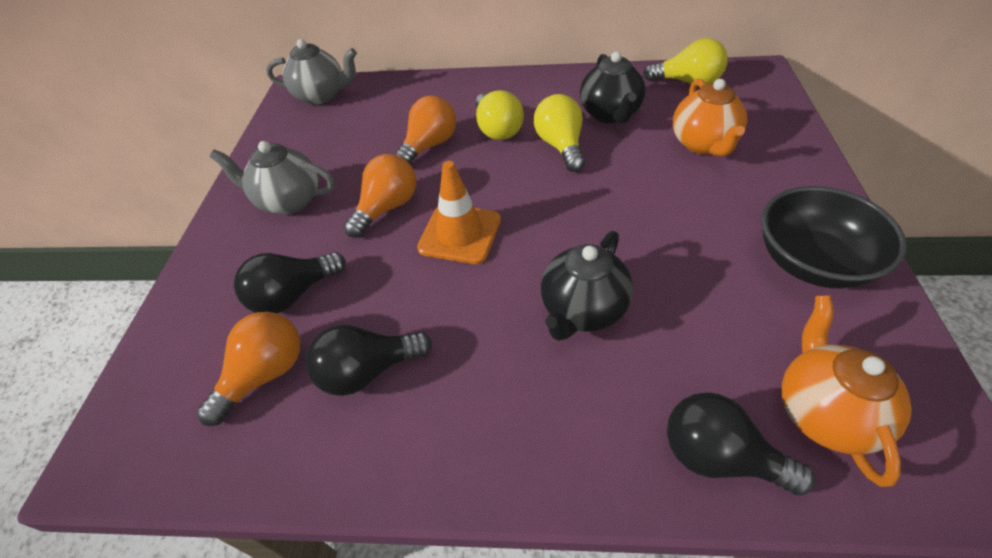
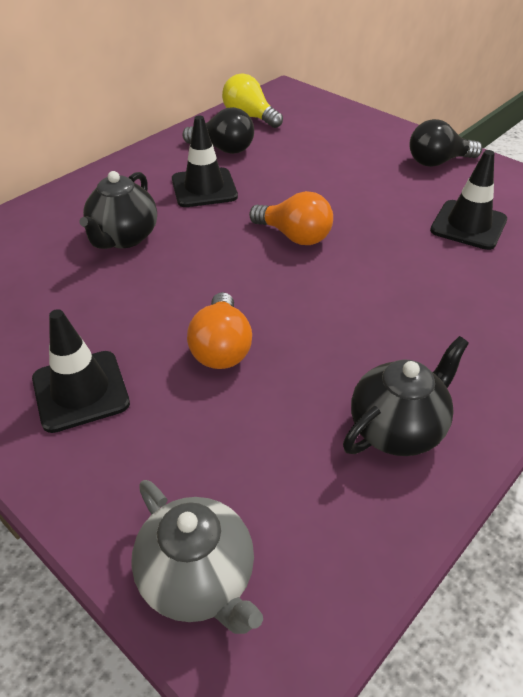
black bowl: [761,186,907,289] = 1 -> none = 0
black light bulb: [234,252,346,313] [306,324,432,396] [667,392,815,496] = 3 -> [182,107,254,154] [409,119,482,167] = 2
black traffic cone: none = 0 -> [32,309,130,433] [172,115,238,207] [430,150,507,250] = 3
grey teapot: [210,141,335,214] [266,39,357,105] = 2 -> [131,480,263,634] = 1
orange light bulb: [197,312,300,426] [344,154,416,238] [394,95,456,164] = 3 -> [187,292,252,369] [249,191,333,245] = 2
orange teapot: [673,79,747,156] [782,295,912,487] = 2 -> none = 0
orange traffic cone: [417,161,501,264] = 1 -> none = 0
yellow light bulb: [476,90,524,140] [534,94,585,172] [643,38,728,84] = 3 -> [222,74,283,128] = 1

